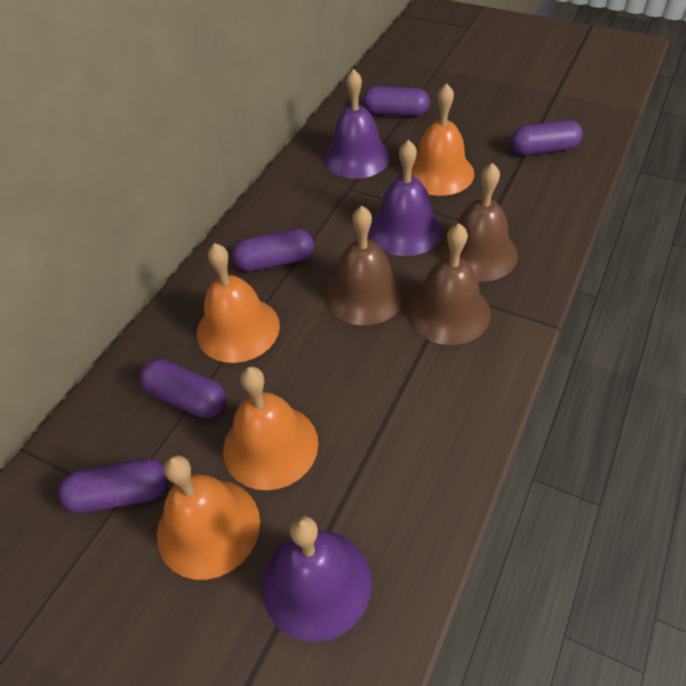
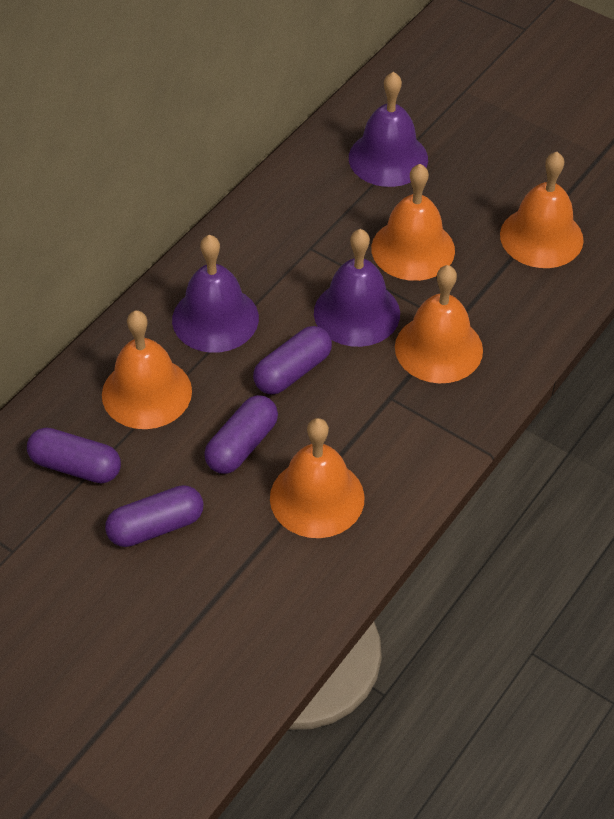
brown bell: [324,206,405,325] [407,223,491,345] [439,163,518,282] = 3 -> none = 0
orange bell: [157,455,260,580] [197,243,280,363] [223,367,319,490] [411,83,474,196] = 4 -> [102,310,192,429] [270,418,365,538] [371,164,455,281] [395,265,483,383] [500,152,584,268] = 5
purple capsule: [58,459,169,513] [140,359,227,418] [232,229,314,272] [363,86,430,116] [510,120,583,156] = 5 -> [27,428,121,484] [105,485,204,547] [204,395,278,474] [253,326,332,395] = 4

